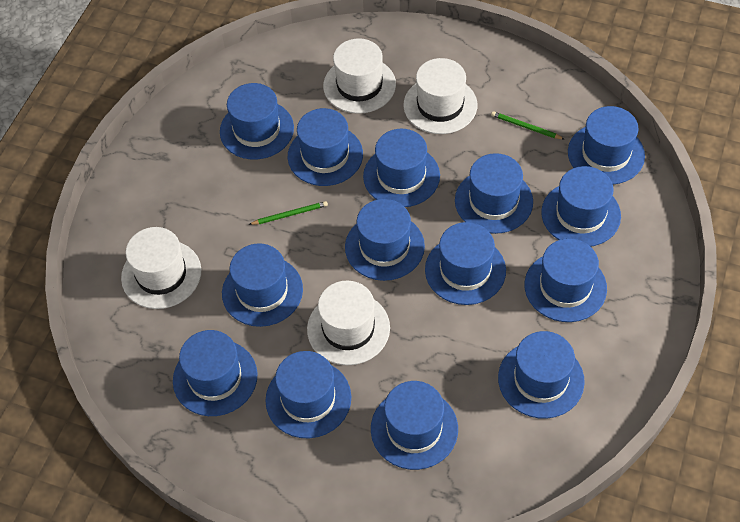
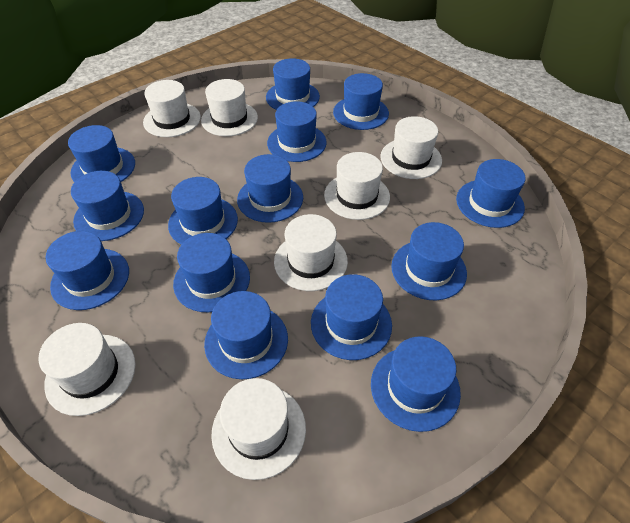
green pencil: [248,201,328,225] [491,111,564,139] = 2 -> none = 0
white hat: [121,227,201,309] [307,281,390,365] [323,38,396,114] [403,58,477,134] = 4 -> [39,323,136,416] [143,80,201,137] [201,79,258,136] [211,378,306,480] [274,214,348,291] [324,152,390,220] [380,116,442,179] = 7

